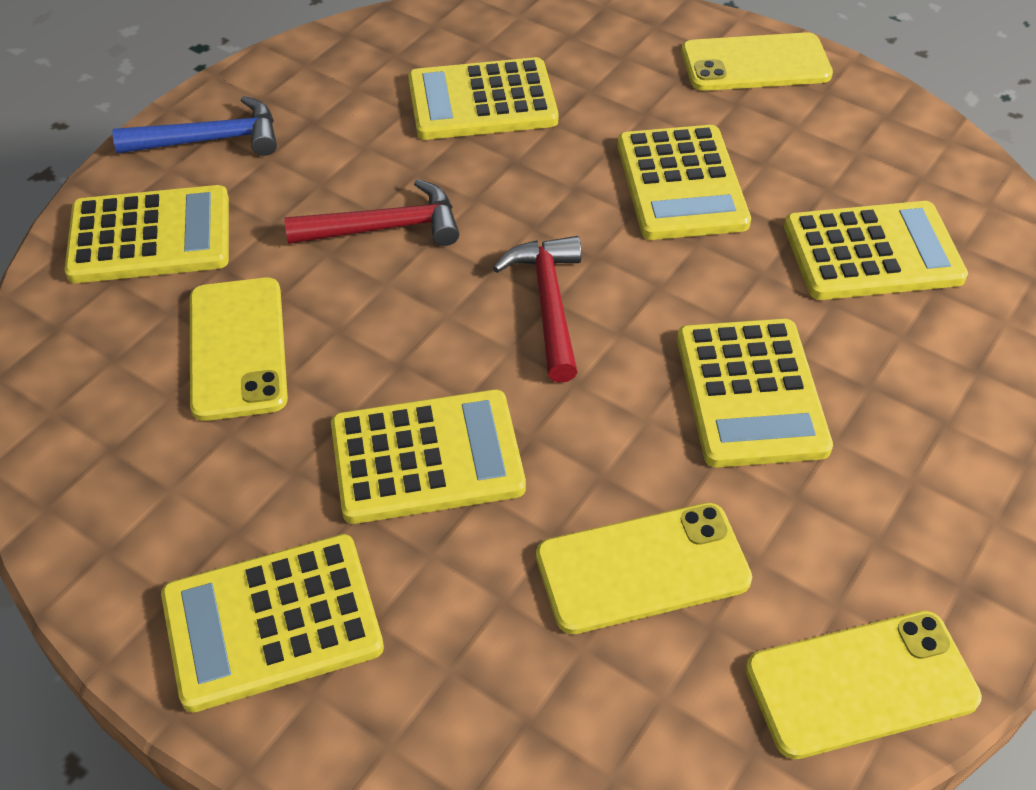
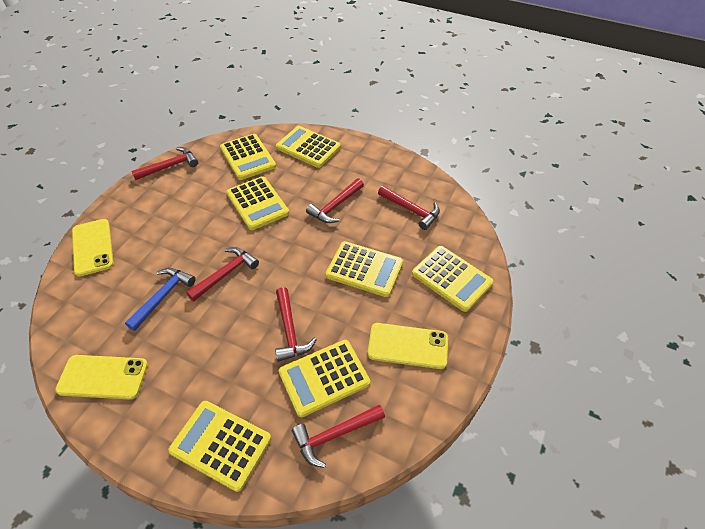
red hammer: [284,179,459,246] [493,236,582,383] = 2 -> [132,147,198,180] [186,247,259,301] [275,287,317,362] [292,404,385,468] [306,178,364,223] [378,186,440,230] = 6
yellow phone: [190,278,288,421] [536,503,752,634] [682,32,833,91] [746,611,982,759] = 4 -> [55,355,148,400] [72,219,114,277] [368,323,448,369] = 3

